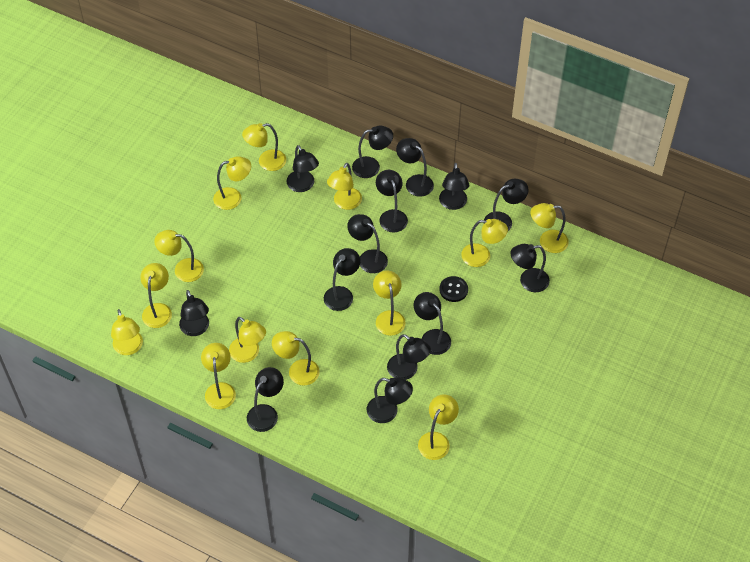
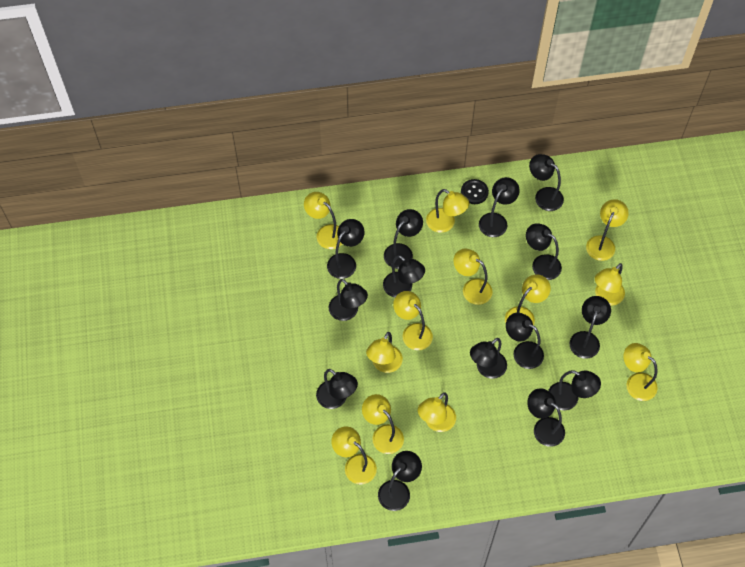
yellow lamp: [111,309,143,355] [140,263,172,328] [154,230,204,282] [201,343,236,409] [213,156,251,210] [229,317,266,363] [242,123,286,171] [272,331,320,386] [327,163,362,210] [373,270,406,336] [418,394,459,460] [461,219,508,267] [531,203,569,253] = 13 -> [304,192,342,249] [331,426,377,484] [362,394,404,454] [366,332,403,373] [393,291,433,350] [418,392,456,432] [426,189,469,233] [453,248,492,305] [505,274,551,325] [586,199,629,261] [595,263,625,306] [623,343,657,401] = 12

